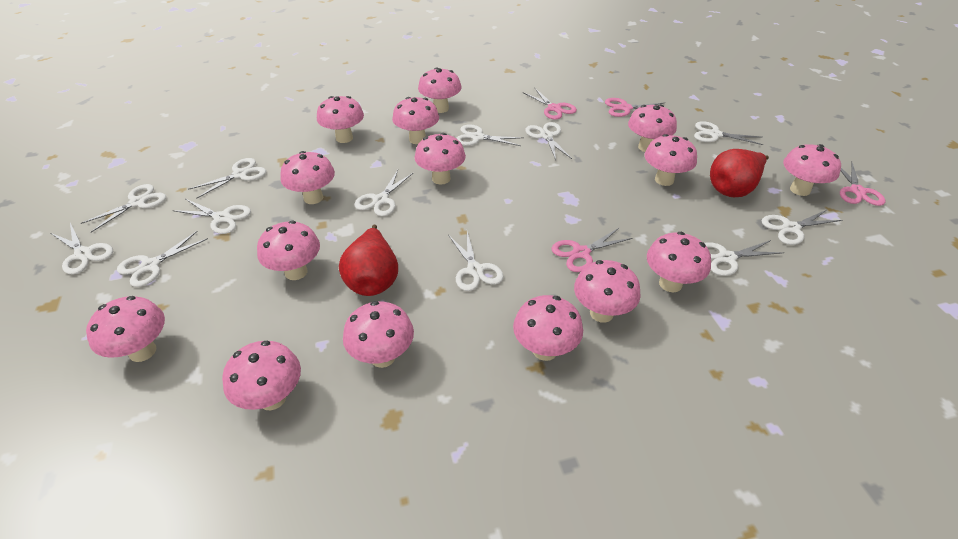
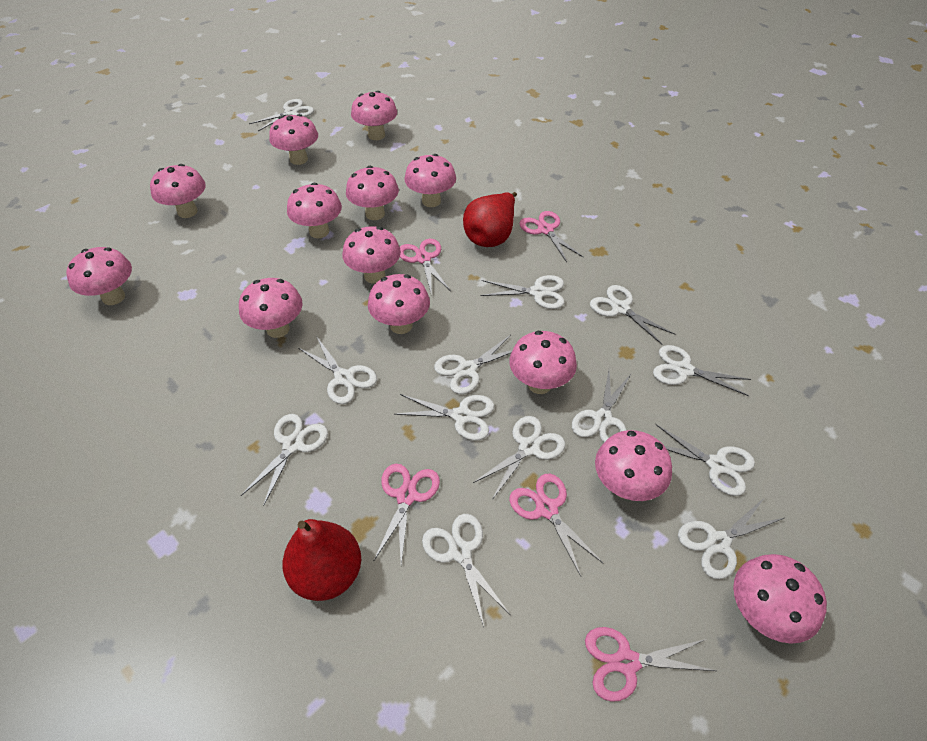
pink mushroom: [86,296,165,362] [222,341,301,410] [257,221,320,280] [280,151,335,204] [317,96,364,143] [343,301,414,368] [392,97,439,144] [414,133,466,185] [418,67,462,113] [513,295,583,361] [574,260,641,323] [628,104,677,152] [645,134,697,186] [647,232,711,292] [783,144,841,196] = 15 -> [66,247,132,305] [150,164,206,218] [239,278,303,338] [269,114,318,165] [287,182,342,238] [342,226,401,284] [346,166,399,220] [351,91,397,140] [368,274,430,334] [404,154,456,207] [509,331,577,394] [595,430,672,501] [733,554,827,644] = 13
pink scissors: [524,88,577,120] [551,228,632,272] [605,98,670,117] [840,163,885,206] = 4 -> [374,464,440,564] [400,239,451,296] [509,474,604,576] [519,211,583,262] [585,627,716,702] = 5
white scissors: [51,223,113,274] [81,184,166,232] [117,231,208,287] [172,199,251,234] [188,158,266,199] [354,170,413,216] [448,232,504,291] [456,124,524,146] [525,122,572,160] [694,121,763,145] [704,240,784,276] [762,209,842,245] = 12 -> [241,414,328,506] [249,99,314,131] [298,336,377,404] [395,394,494,441] [422,514,510,627] [434,335,512,394] [473,416,565,500] [480,275,564,309] [572,370,632,443] [590,285,675,344] [653,345,751,396] [655,424,755,496] [678,497,786,579] = 13

